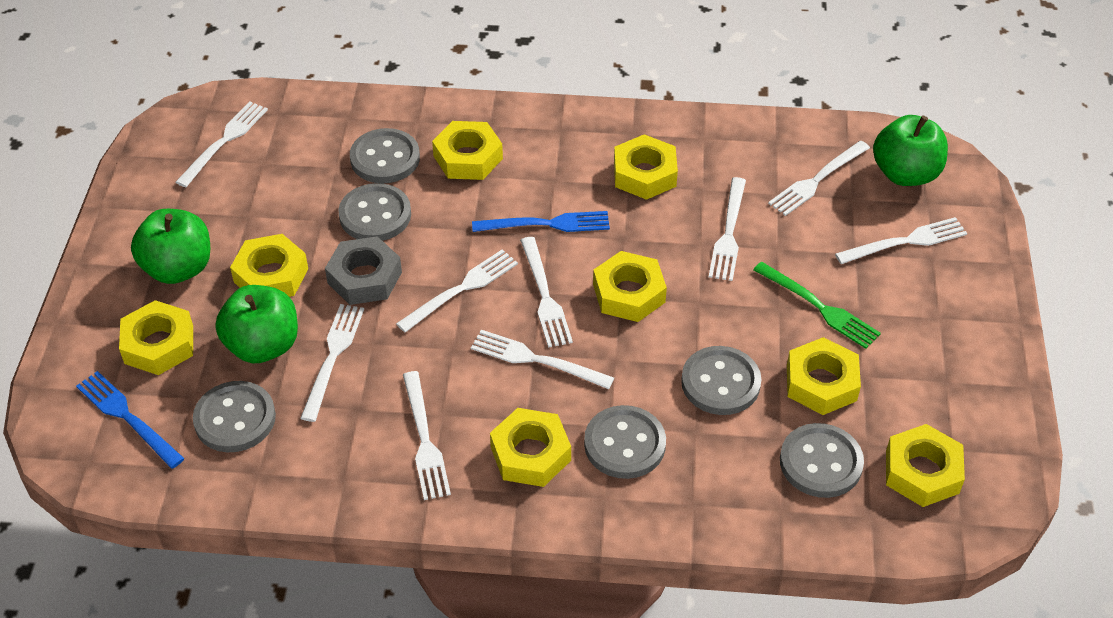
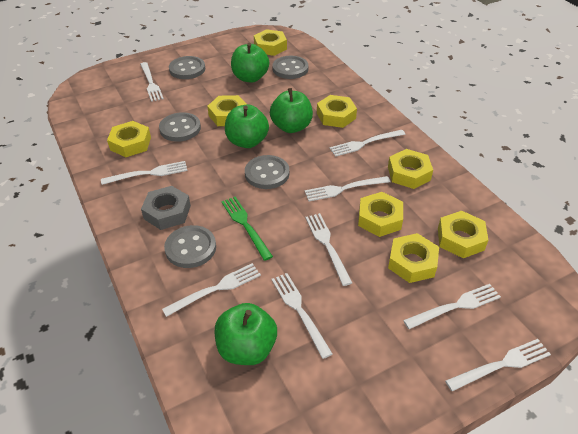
blue fork: [76,371,185,469] [472,211,610,232] = 2 -> none = 0
green apple: [131,209,211,284] [215,285,298,363] [873,115,948,186] = 3 -> [215,303,277,365] [225,104,269,148] [231,43,269,83] [270,88,313,133] = 4
grey button: [193,381,276,452] [338,183,411,241] [350,128,420,183] [584,405,666,479] [681,346,761,415] [780,423,864,498] = 6 -> [159,112,201,142] [164,225,216,268] [169,56,205,79] [245,155,289,189] [273,56,308,79] = 5

